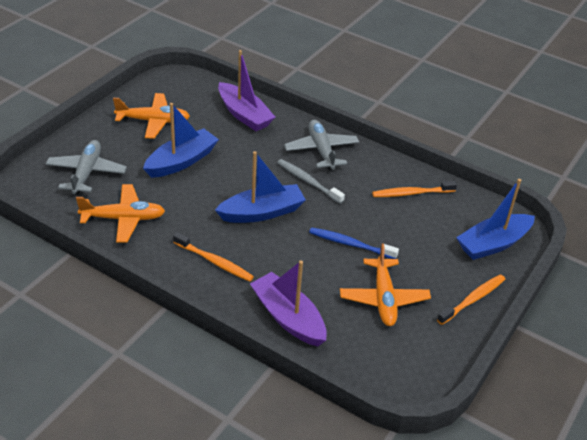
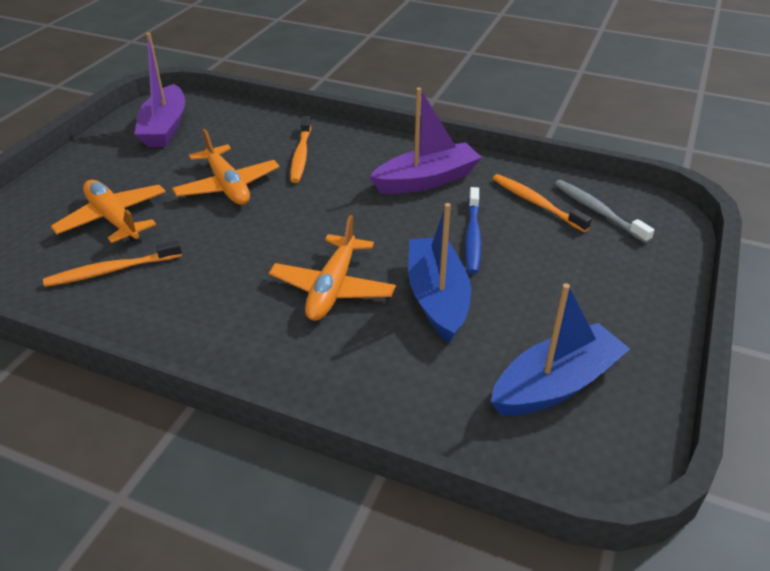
blue boat: [143,103,219,178] [215,151,306,223] [456,179,535,260] = 3 -> [408,203,471,343] [491,283,630,416] = 2
grey plane: [46,140,127,194] [284,120,359,170] = 2 -> none = 0

